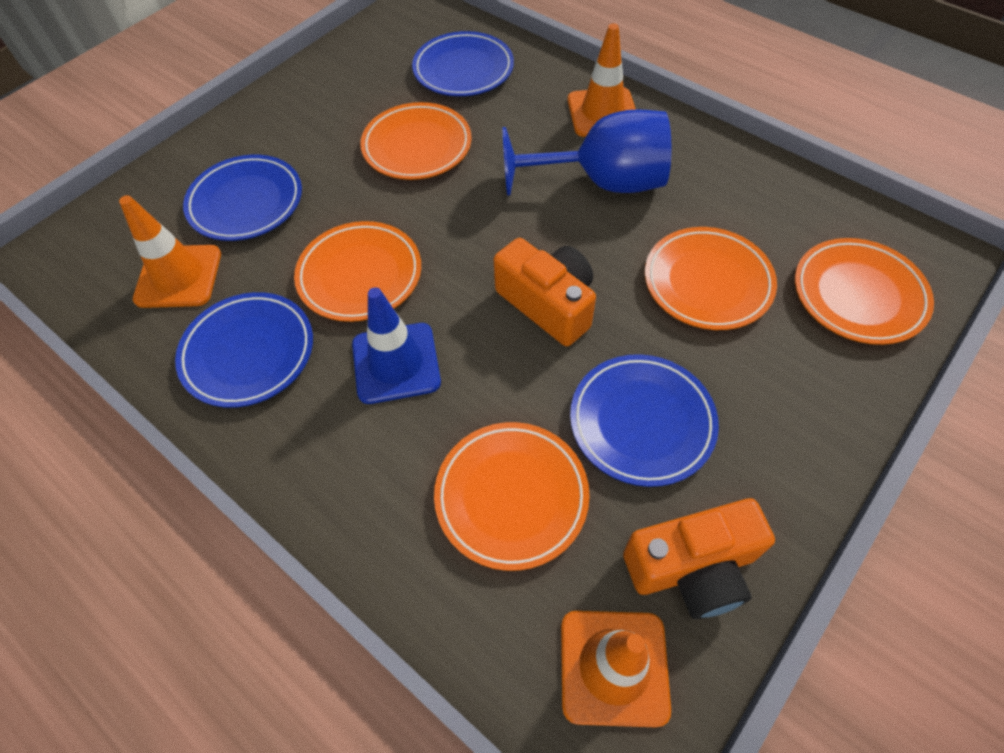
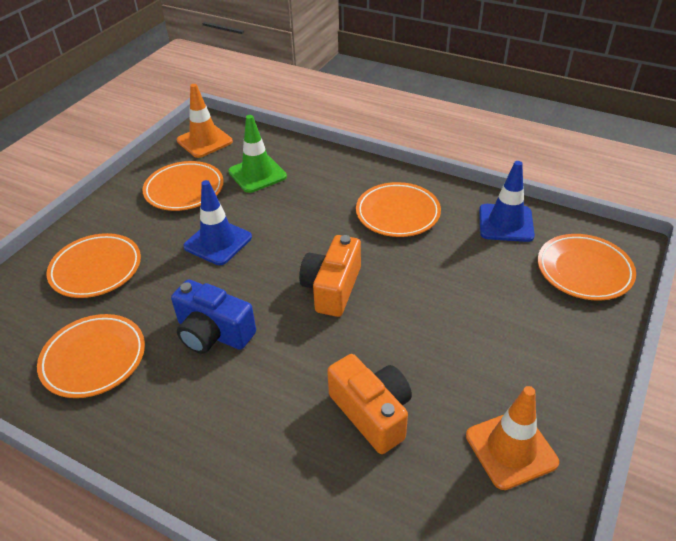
blue camera: none = 0 -> [171,279,256,354] = 1
blue goblet: [503,109,672,196] = 1 -> none = 0
blue plate: [175,292,313,408] [183,155,302,241] [412,31,514,96] [570,354,719,487] = 4 -> none = 0
blue traffic cone: [352,287,441,404] = 1 -> [183,180,252,265] [479,161,535,242] = 2
green traffic cone: none = 0 -> [228,115,287,193] = 1
orange traffic cone: [119,195,221,308] [561,611,671,727] [568,23,636,137] = 3 -> [177,84,233,158] [466,386,559,490] = 2

